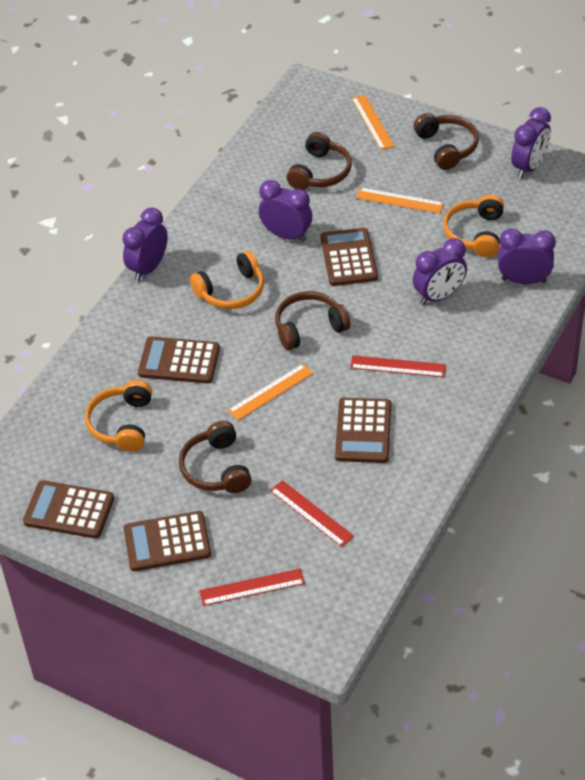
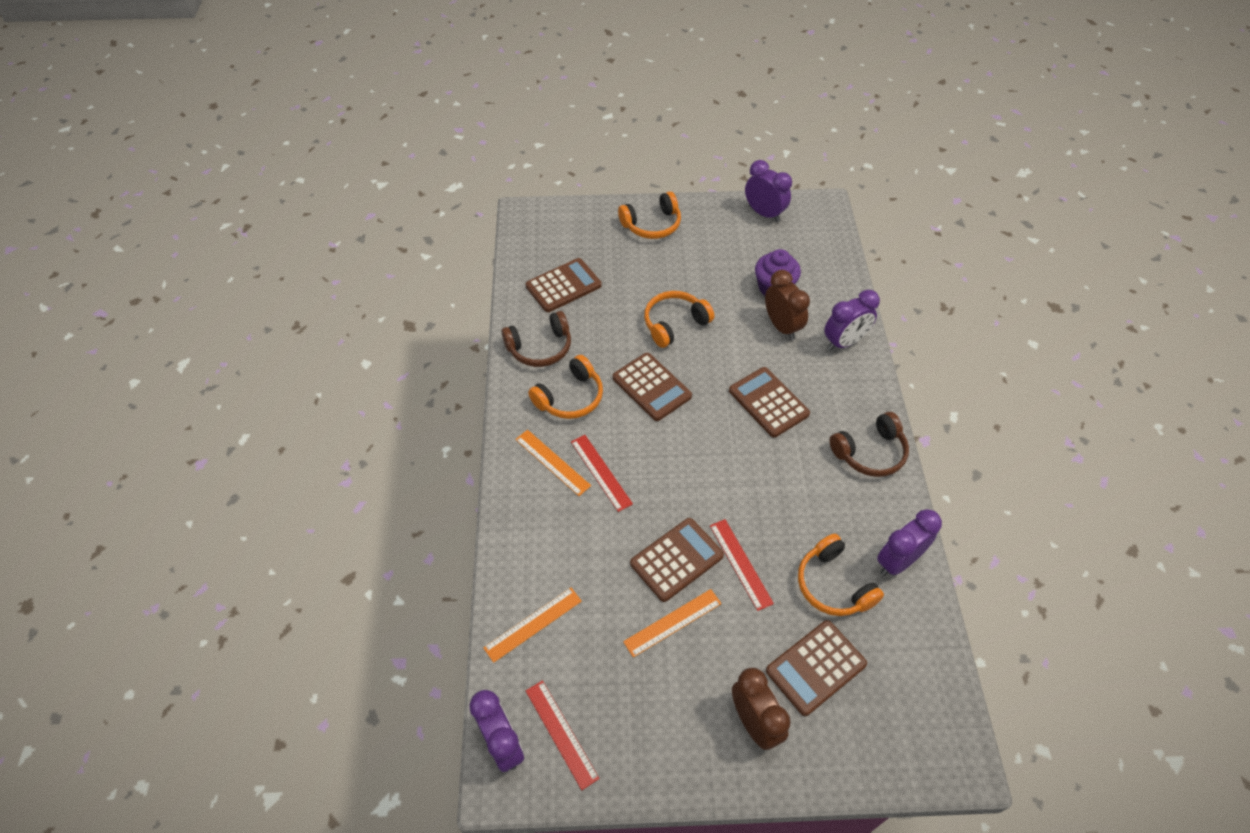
brown clock: none = 0 -> [732,668,791,750] [765,270,810,340] = 2
brown headphones: [179,421,251,493] [275,291,351,350] [287,132,352,190] [413,113,479,170] = 4 -> [501,311,571,367] [830,412,909,477] = 2
orange headphones: [85,380,152,452] [190,251,264,309] [443,194,504,257] = 3 -> [528,355,603,419] [618,191,681,239] [644,291,714,348] [798,534,884,616] = 4
purple clock: [122,208,168,281] [259,180,312,242] [413,238,467,305] [498,228,556,284] [511,107,551,178] = 5 -> [469,690,524,772] [745,160,792,222] [824,290,880,351] [877,509,942,576] = 4
purple cupcake: none = 0 -> [755,249,801,296] = 1

